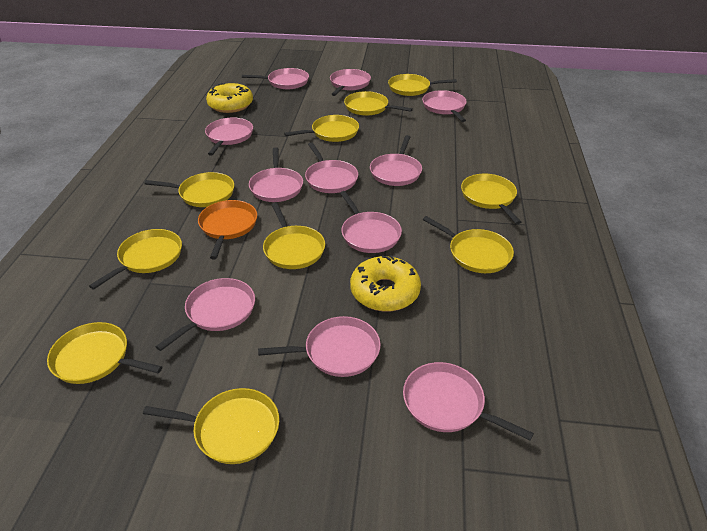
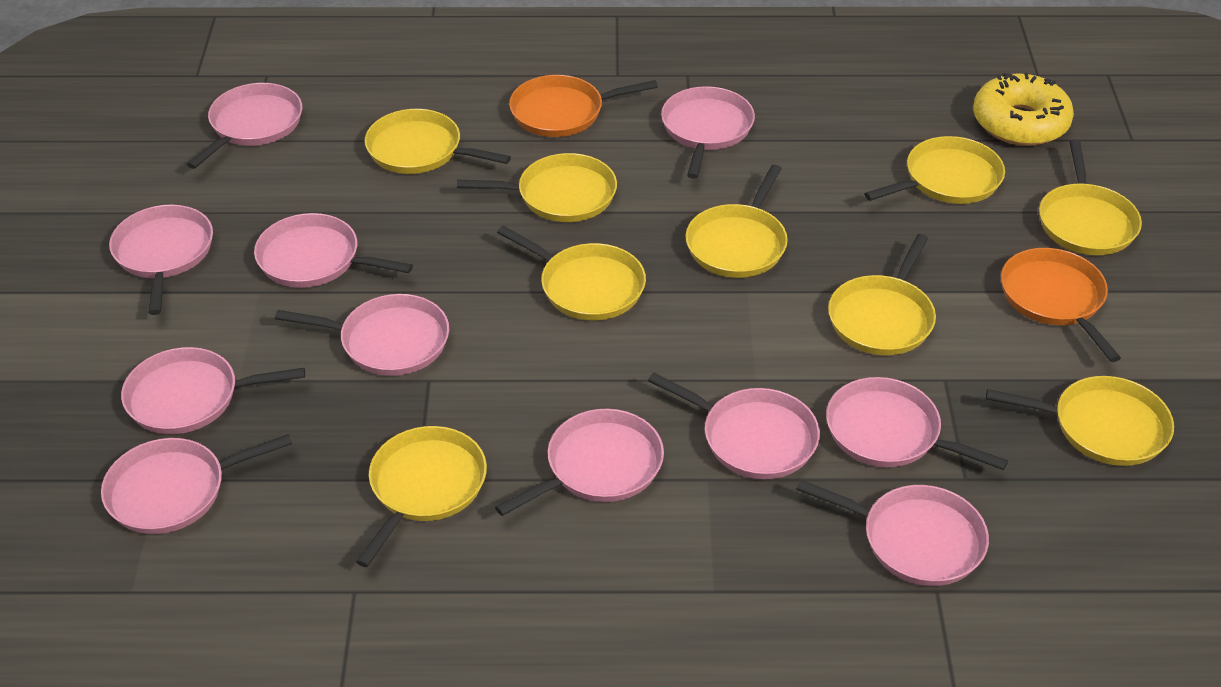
orange pan: [198,200,257,259] = 1 -> [509,75,658,137] [1001,248,1121,362] = 2
yellow donut: [206,83,253,113] [350,255,421,311] = 2 -> [973,73,1074,146] = 1
yellow pan: [47,322,162,384] [89,229,182,290] [143,388,279,464] [145,172,234,207] [263,202,325,269] [284,115,359,142] [344,91,413,116] [388,74,457,96] [423,216,514,273] [461,174,521,224] = 10 -> [356,426,487,567] [365,109,511,174] [457,153,617,222] [497,226,646,320] [686,165,788,278] [828,234,936,355] [864,136,1005,204] [986,376,1174,466] [1039,139,1142,255] = 9

